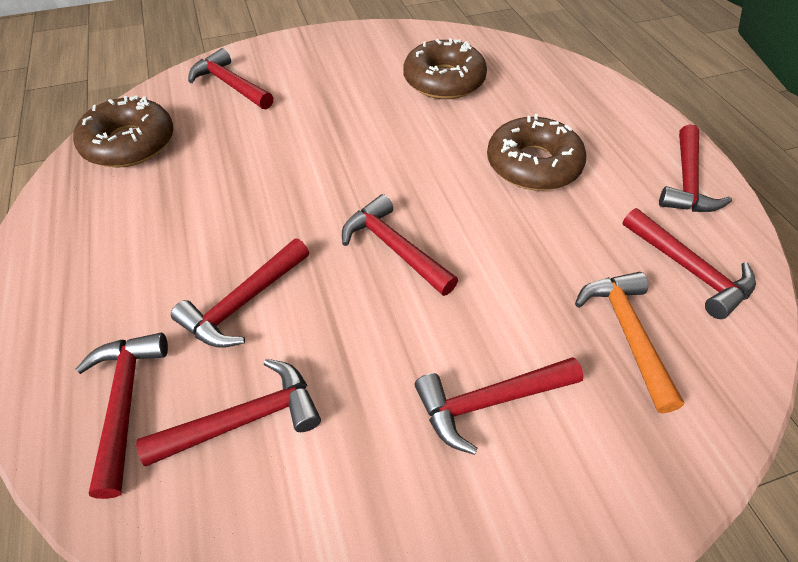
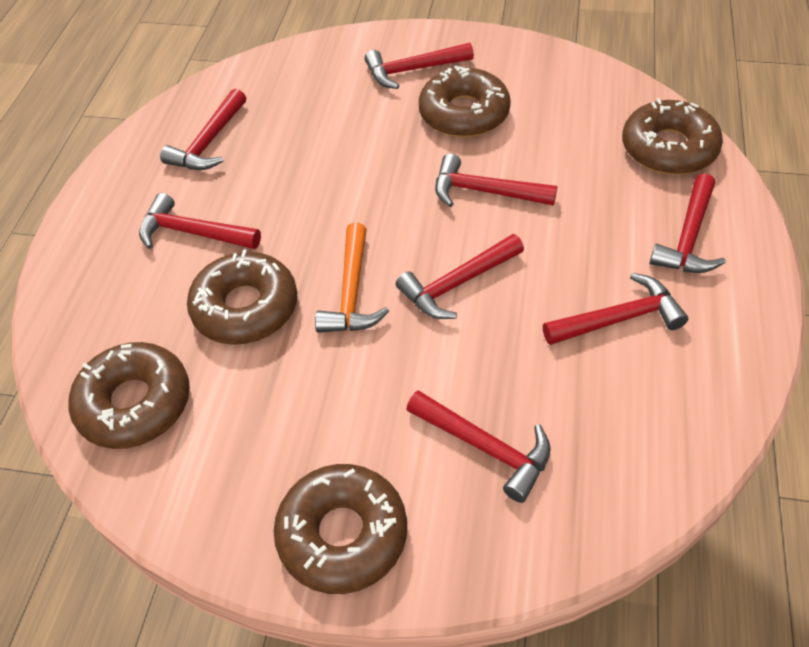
brown donut: [73,95,174,168] [403,38,487,99] [487,114,586,191] = 3 -> [69,342,190,449] [187,249,297,345] [273,464,407,594] [419,65,511,137] [622,98,723,175] = 5

